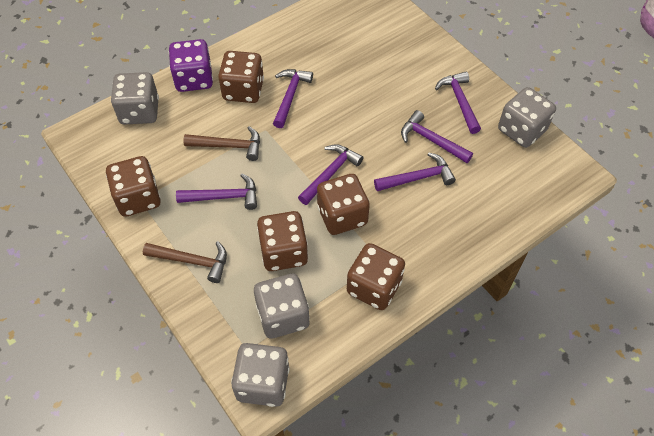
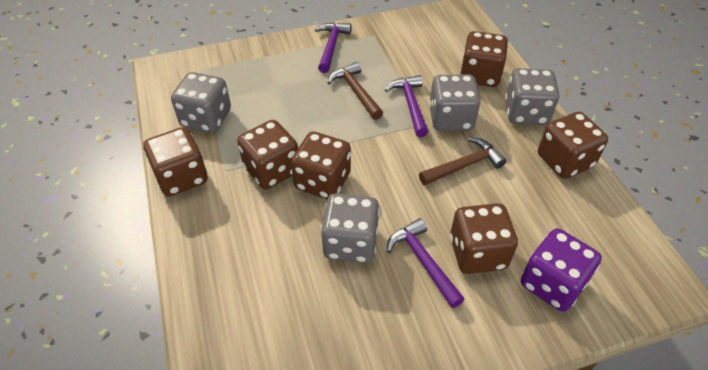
brown dice: [106,156,161,217] [218,51,264,103] [257,211,308,271] [317,174,370,235] [347,243,405,310] = 5 -> [143,127,208,197] [237,120,298,189] [291,131,351,200] [450,203,518,274] [460,31,508,87] [538,112,608,179] = 6
purple hammer: [176,174,257,210] [273,69,313,128] [298,144,363,205] [374,153,456,191] [401,110,473,163] [435,72,481,134] = 6 -> [315,22,352,73] [385,75,428,137] [387,218,465,308] = 3

